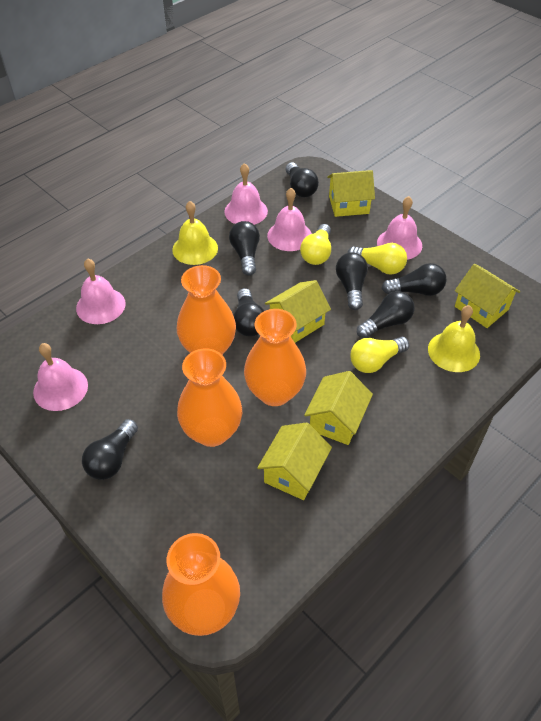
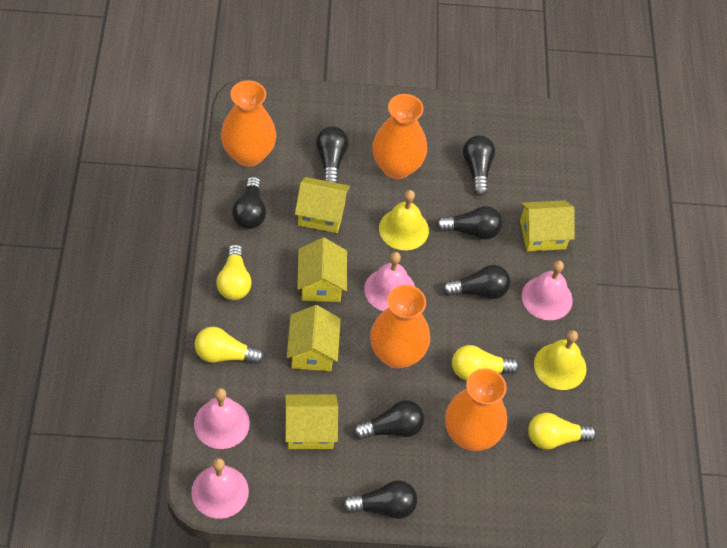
pink bell: [33,343,88,411] [76,258,125,324] [224,163,268,225] [267,188,312,251] [377,196,422,260] = 5 -> [191,458,249,519] [194,388,250,449] [364,252,415,311] [522,260,573,320] = 4
yellow light bulb: [300,224,331,265] [347,243,407,275] [350,336,409,373] = 3 -> [195,327,264,364] [216,244,251,300] [452,345,519,380] [528,413,597,450] = 4

